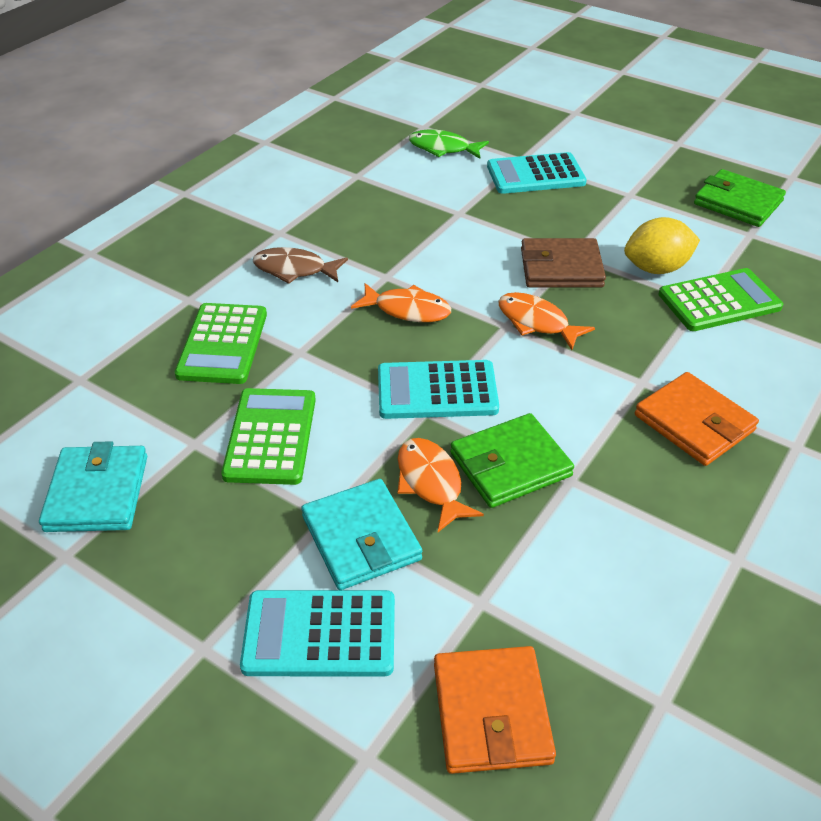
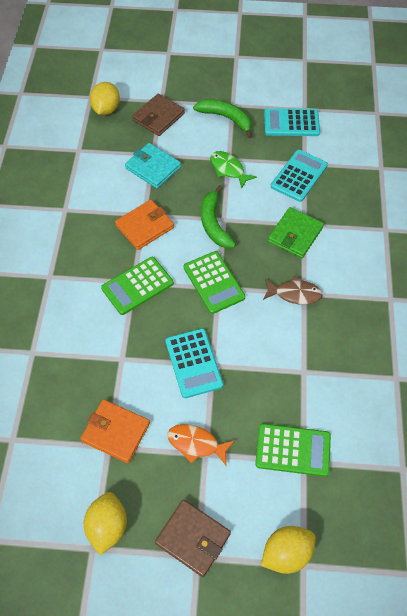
brown wallet: [521,238,606,287] = 1 -> [132,94,185,136] [155,500,231,577] = 2
green banana: none = 0 -> [193,100,252,138] [201,185,236,248] = 2
green wallet: [450,413,574,508] [694,169,786,227] = 2 -> [268,207,324,258] = 1
orange fish: [351,283,451,322] [398,438,484,532] [498,292,595,350] = 3 -> [167,424,235,465] = 1
turquoise wallet: [39,441,147,532] [301,479,422,590] = 2 -> [125,143,181,189] = 1
yellow lemon: [624,217,700,274] = 1 -> [84,492,127,555] [90,82,120,115] [261,526,316,574] = 3

